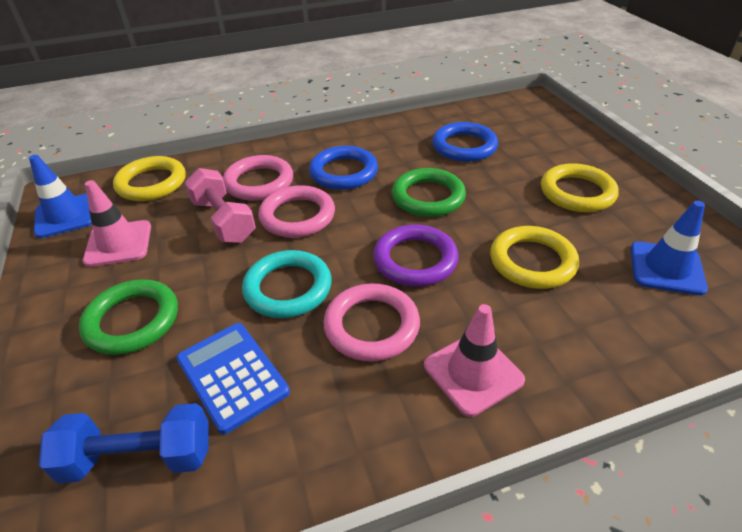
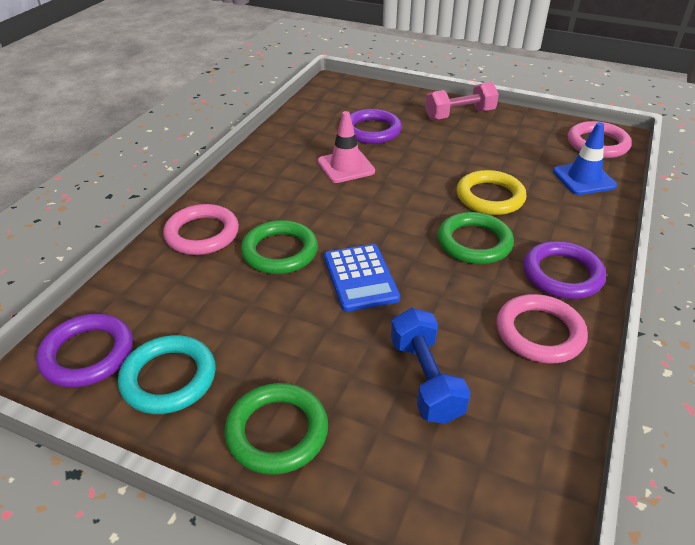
blue ring: [309,146,378,190] [432,122,498,162] = 2 -> none = 0
blue traffic cone: [29,155,92,238] [630,201,708,295] = 2 -> [553,122,617,195] = 1
green ring: [79,280,178,355] [392,168,466,217] = 2 -> [225,383,328,475] [241,220,318,274] [437,212,514,264] = 3
pink traffic cone: [83,180,151,267] [424,304,525,417] = 2 -> [317,111,375,183] = 1
purple ring: [373,225,459,287] = 1 -> [36,314,133,387] [350,109,402,144] [523,241,606,299] = 3
yellow ring: [113,156,186,201] [490,226,579,289] [541,163,619,212] = 3 -> [457,170,527,215] = 1

